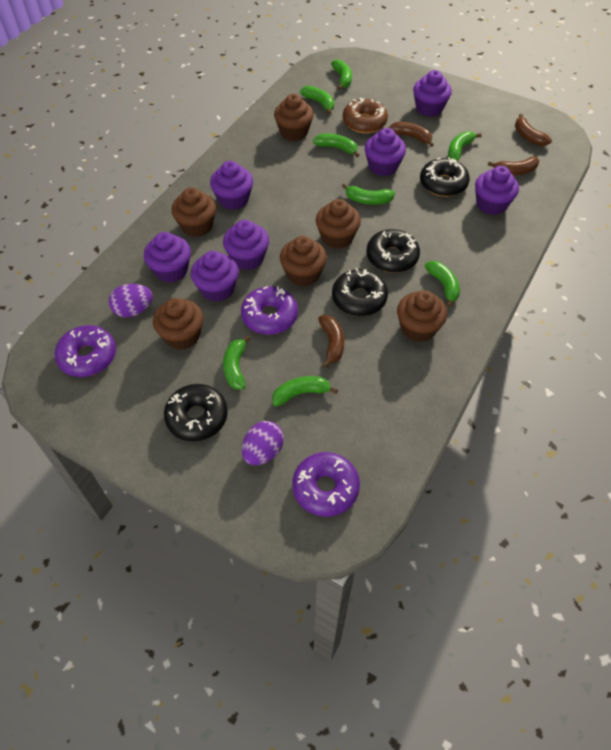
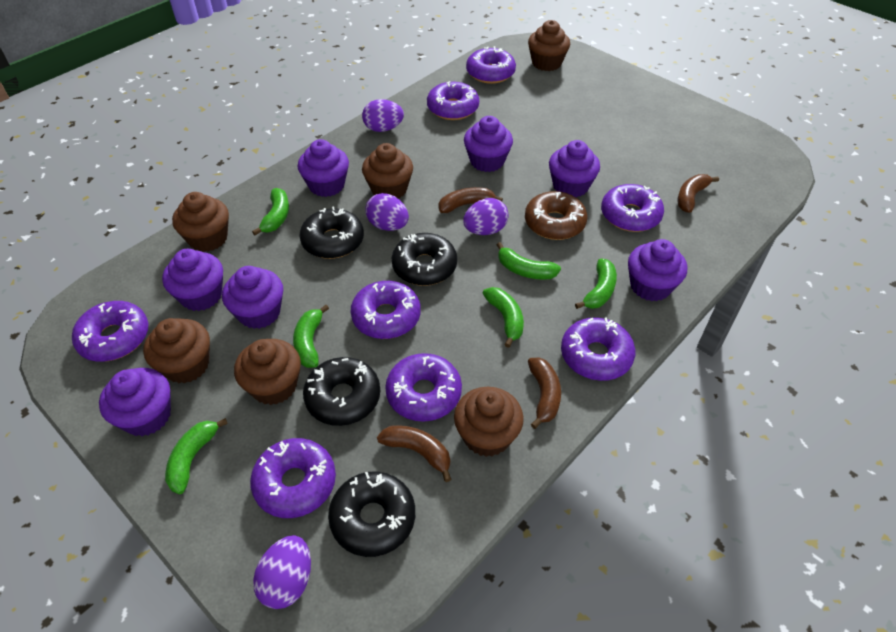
green banana: [223,335,251,390] [272,376,338,406] [300,86,334,114] [313,134,359,157] [331,59,352,90] [342,183,395,205] [424,261,460,307] [448,131,482,161] = 8 -> [165,418,228,494] [252,188,289,235] [293,305,329,368] [483,287,524,348] [497,242,561,280] [575,258,617,309] = 6
purple donut: [55,325,116,377] [241,286,298,335] [292,452,360,517] = 3 -> [72,301,149,362] [250,438,336,518] [351,281,421,339] [385,353,462,422] [427,81,479,120] [466,46,516,84] [561,317,635,381] [601,184,664,232] = 8
purple egg: [109,284,153,318] [242,421,284,465] = 2 -> [253,535,311,609] [362,99,404,132] [365,193,409,231] [463,198,509,235] = 4

